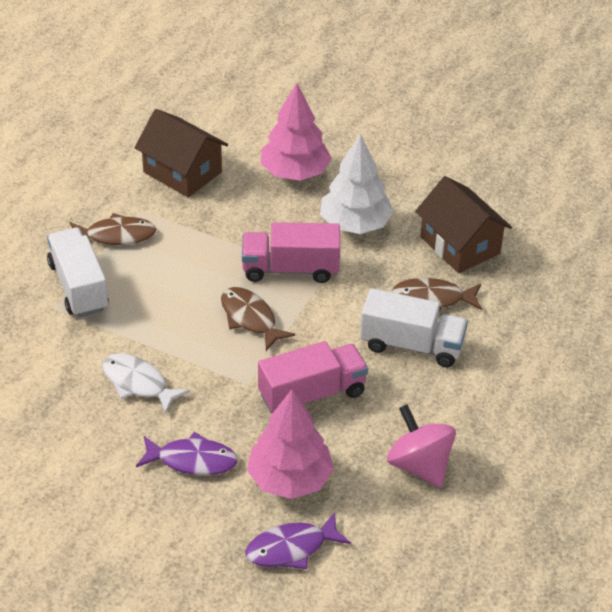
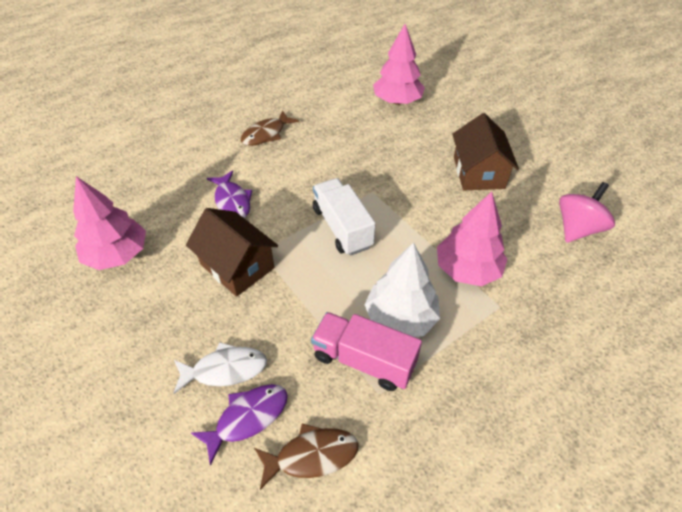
brown fish: [70,213,156,245] [221,287,295,351] [392,278,482,312] = 3 -> [241,110,299,146] [254,423,358,490] = 2
pink tree: [247,389,334,499] [261,83,332,181] = 2 -> [73,176,146,270] [373,24,425,105] [437,192,507,286] = 3
pink truck: [242,222,340,283] [258,341,368,414] = 2 -> [311,312,422,391] = 1
white truck: [47,228,109,317] [360,288,468,367] = 2 -> [313,178,376,256] = 1

